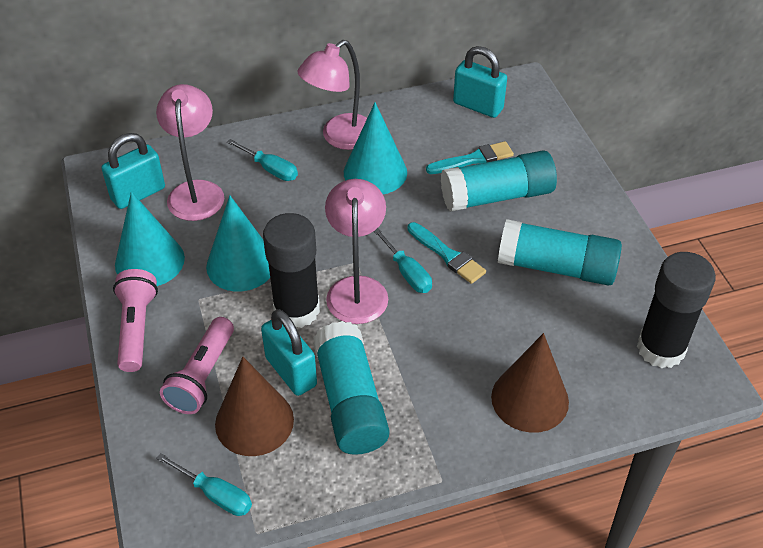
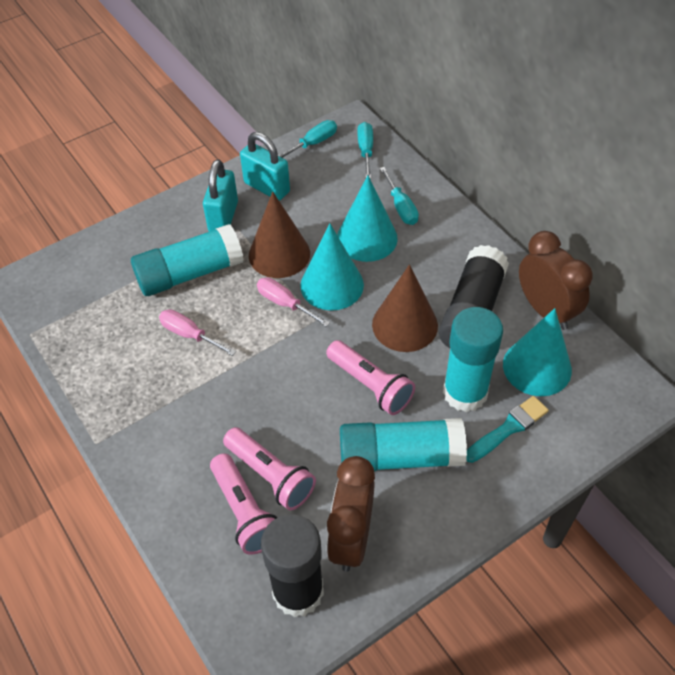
brown clock: none = 0 -> [327,456,375,572] [519,231,593,330] = 2
pink flashlight: [113,269,158,372] [160,317,234,414] = 2 -> [210,453,277,555] [223,427,316,510] [326,340,415,415] = 3
pink lamp: [156,84,224,221] [297,40,367,150] [325,179,388,324] = 3 -> none = 0
pink screwdriver: none = 0 -> [159,309,236,356] [257,277,330,327] = 2
turquoise brush: [407,222,486,284] [426,141,514,174] = 2 -> [466,396,549,463] = 1
turquoise padlock: [101,133,165,209] [261,309,317,396] [453,46,507,118] = 3 -> [203,159,238,232] [240,132,290,201] = 2

